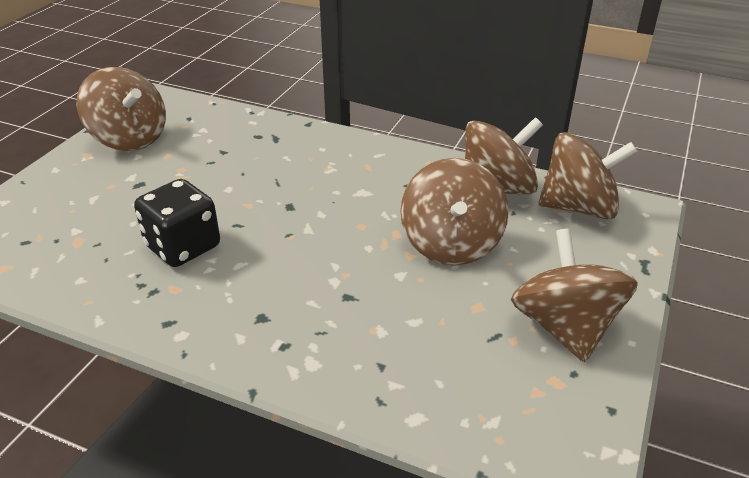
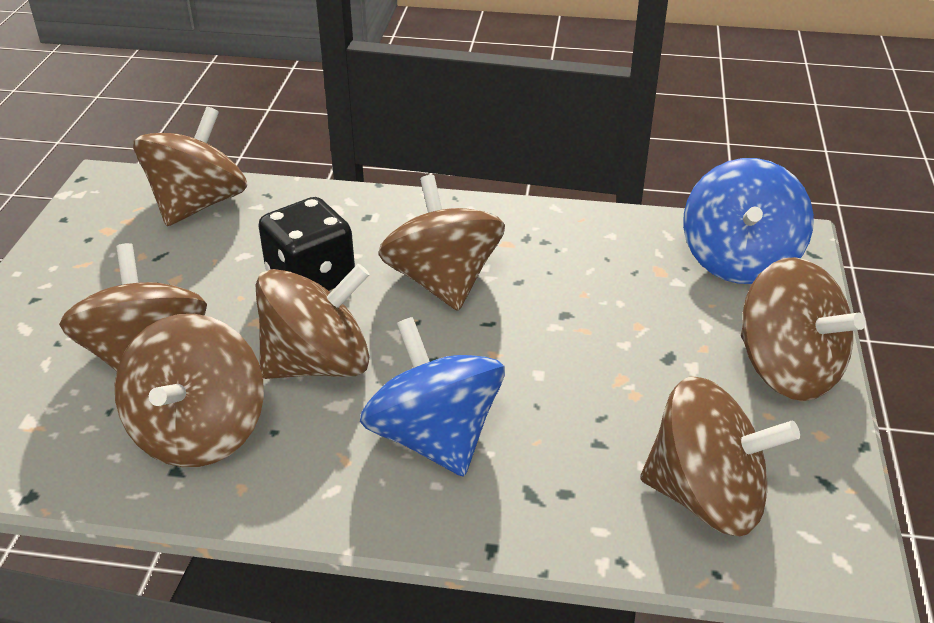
blue spinning top: none = 0 -> [360,317,505,477] [683,158,814,284] = 2
brown spinning top: [77,67,166,151] [401,158,508,266] [465,117,543,194] [511,229,638,362] [539,132,637,219] = 5 -> [59,243,207,371] [115,314,264,467] [133,107,247,226] [256,264,370,379] [379,175,505,311] [640,377,800,536] [741,257,866,401] = 7

